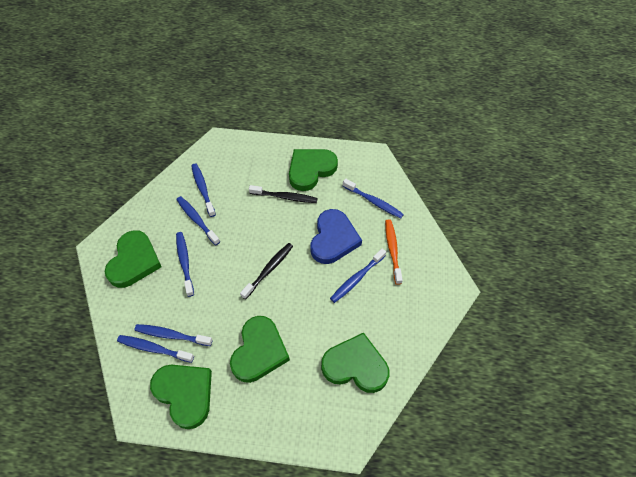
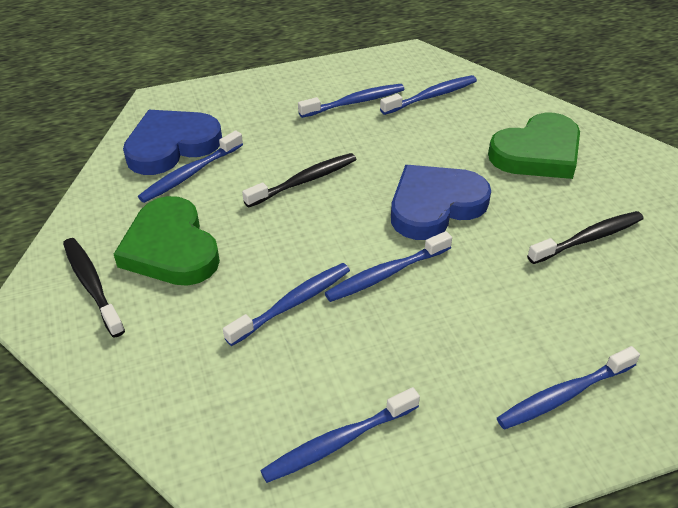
black toothbrush: [240,243,293,300] [249,185,318,203] = 2 -> [63,238,125,337] [242,153,356,208] [527,211,644,264] = 3
blue heart: [311,209,362,264] = 1 -> [123,110,222,175] [391,165,491,240] = 2
green heart: [104,230,161,288] [150,365,212,429] [230,316,290,383] [289,149,338,191] [321,332,389,393] = 5 -> [114,196,220,286] [488,113,580,179] = 2
orange toothbrush: [385,219,403,285] = 1 -> none = 0

